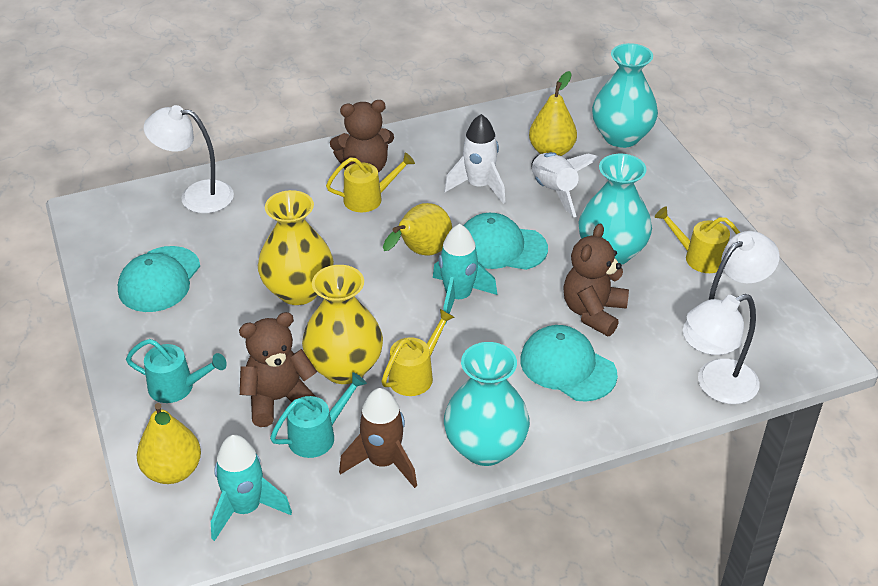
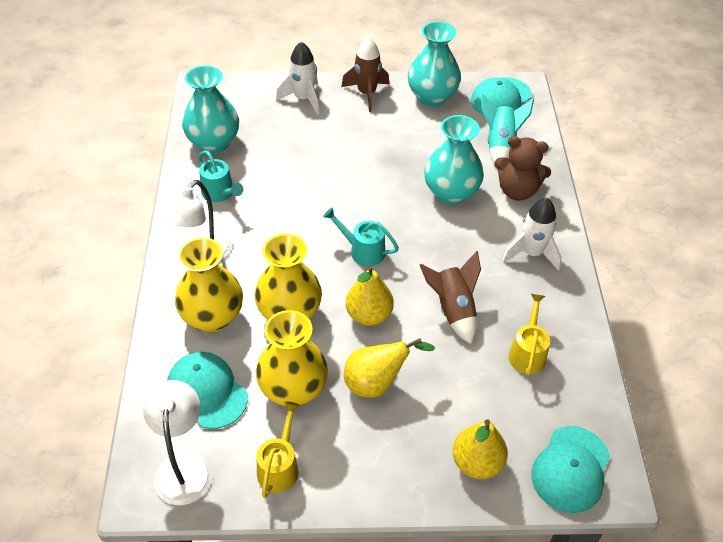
brown rocket: [339,388,417,488] = 1 -> [341,36,389,112] [420,251,481,344] = 2
brown teddy bear: [239,312,317,427] [330,100,394,173] [563,224,629,336] = 3 -> [495,136,551,201] = 1
turquoise rocket: [211,435,292,541] [433,224,497,324] = 2 -> [481,94,534,165] = 1
white lamp: [144,105,234,214] [683,231,780,355] [687,294,760,404] = 3 -> [143,380,212,505] [158,180,232,260] = 2
yellow vase: [258,190,334,305] [302,265,383,384] = 2 -> [175,237,243,332] [254,234,322,320] [256,310,328,406] = 3
yellow watering can: [326,152,415,212] [381,309,455,396] [655,206,740,273] = 3 -> [257,401,300,498] [508,294,550,376] = 2

